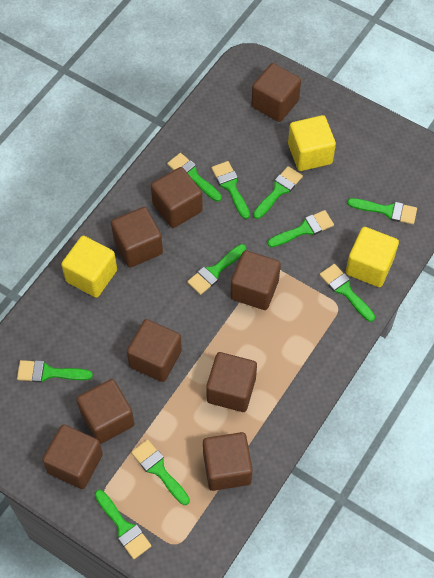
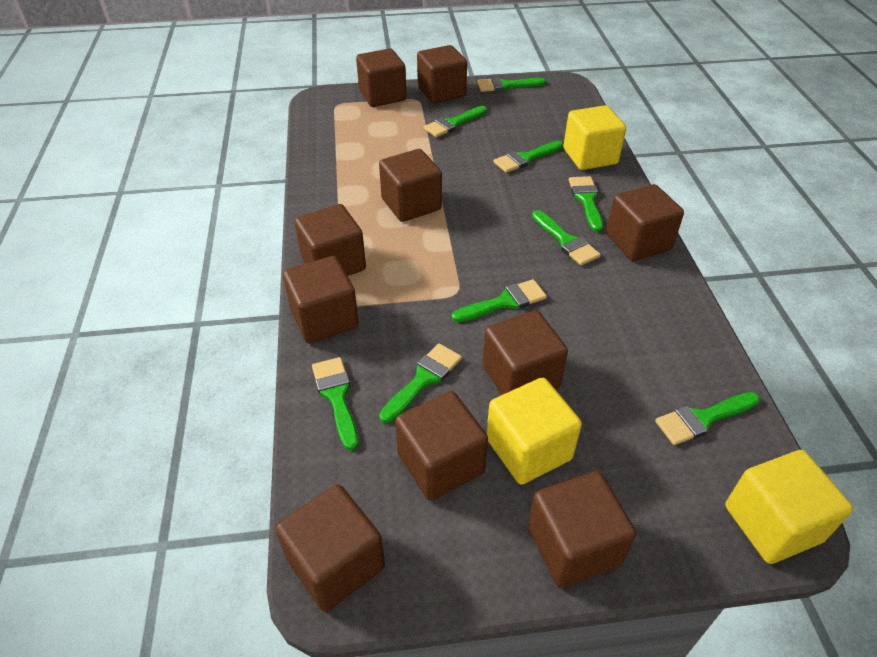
brown cube: [42,424,103,489] [76,379,134,444] [111,207,163,268] [127,319,182,382] [151,167,203,228] [203,432,253,491] [206,352,257,412] [231,250,281,310] [251,63,301,122] = 9 -> [276,484,385,612] [283,256,359,343] [295,204,366,276] [356,48,406,107] [379,149,442,222] [395,391,488,501] [417,45,467,103] [483,310,568,395] [528,471,636,588] [606,184,684,261] = 10
green brush: [17,360,93,382] [95,490,151,559] [131,439,190,505] [167,153,222,202] [187,244,246,295] [211,161,250,219] [253,166,303,219] [267,210,334,248] [319,264,375,322] [347,198,417,224] = 10 -> [312,357,358,451] [379,343,462,423] [423,106,487,137] [452,279,547,322] [477,77,546,92] [493,141,563,173] [532,210,601,266] [569,176,603,232] [655,392,760,445] = 9

